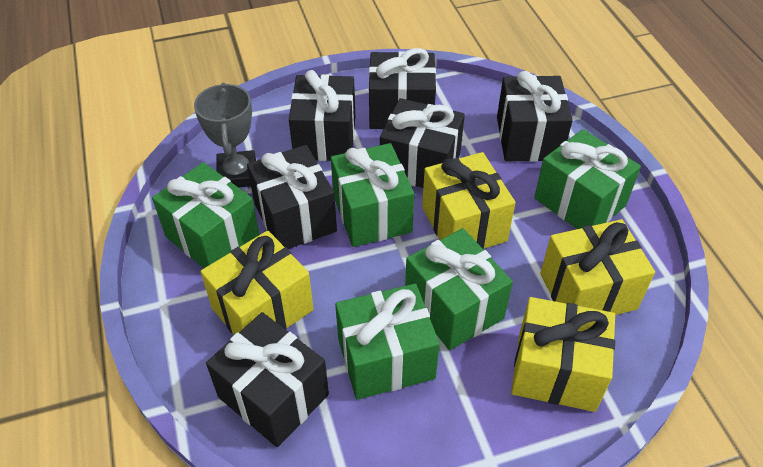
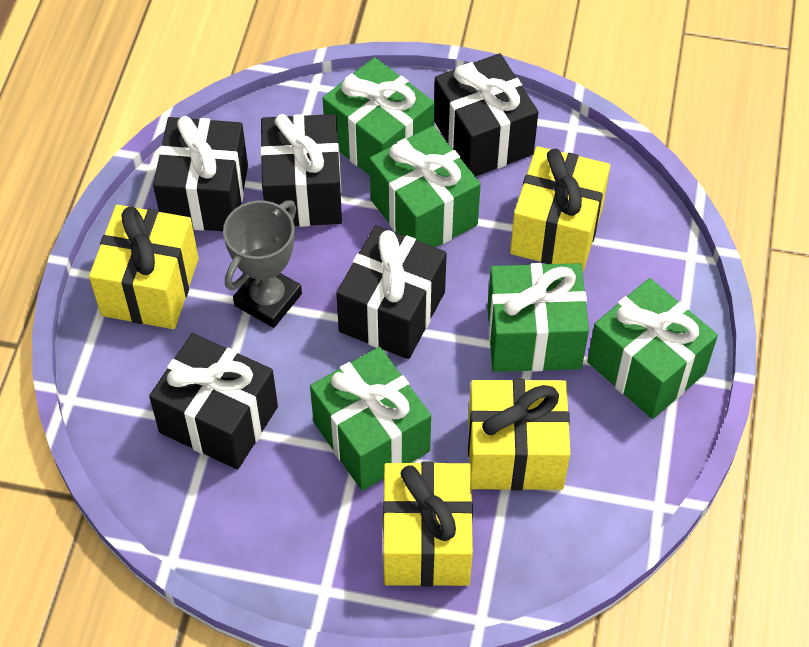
black gift: [206,312,329,447] [247,145,337,249] [289,70,355,161] [369,48,436,129] [380,98,465,188] [497,71,573,162] = 6 -> [149,333,278,470] [153,116,248,231] [260,114,342,227] [336,225,447,359] [434,53,538,177] = 5

